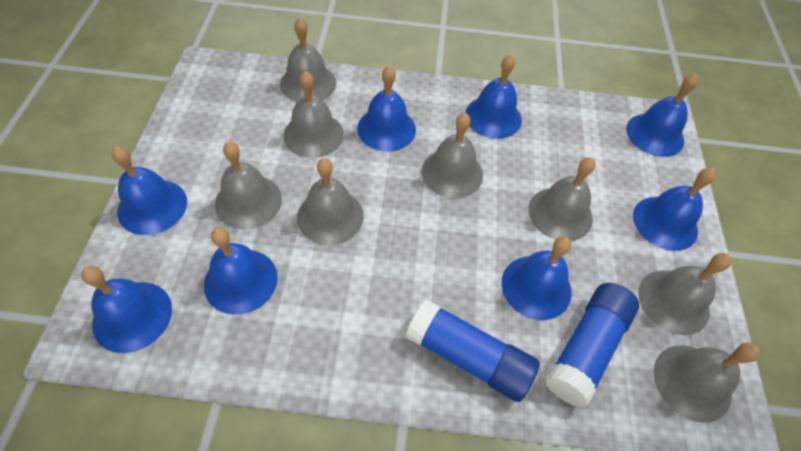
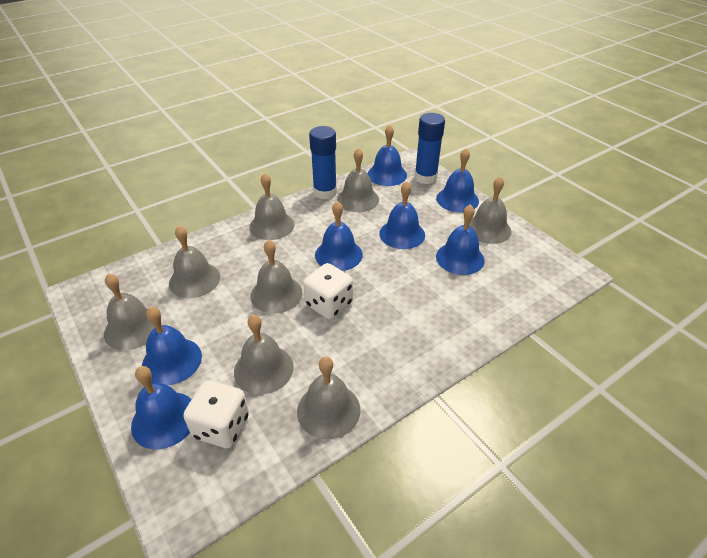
blue bell: [81,266,172,353] [111,146,187,235] [204,228,278,315] [357,66,416,152] [465,54,522,139] [502,236,572,320] [626,74,698,157] [633,168,716,251] = 8 -> [131,366,192,449] [142,306,202,385] [315,201,363,271] [367,125,407,186] [379,181,425,249] [436,148,479,213] [436,204,485,275] = 7
white dice: none = 0 -> [183,380,249,448] [303,263,353,320] = 2

